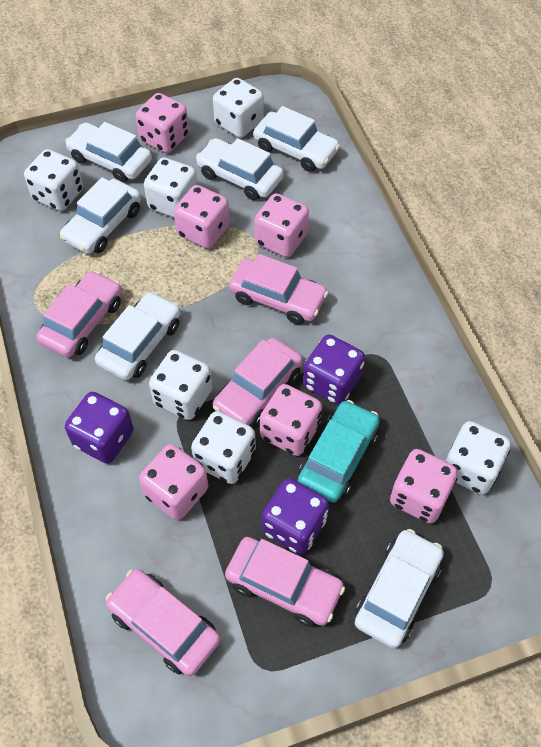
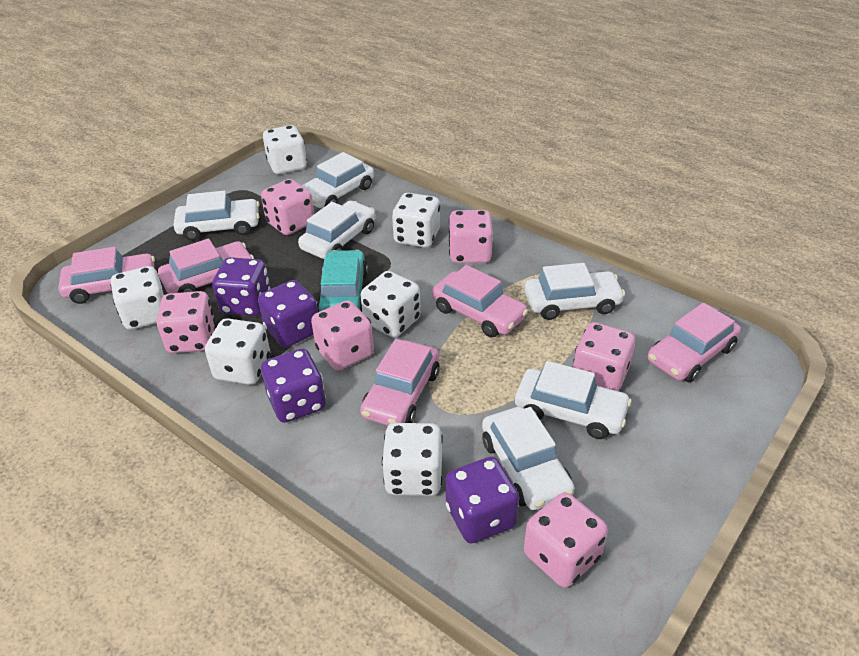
purple dice: [65,392,134,464] [262,478,329,555] [303,335,365,405] = 3 -> [212,257,271,316] [258,280,318,347] [261,349,326,423] [446,457,519,543] = 4

